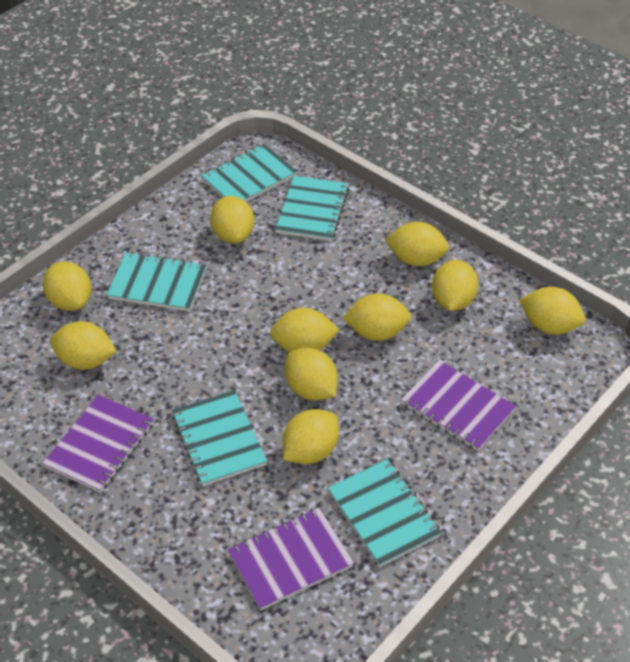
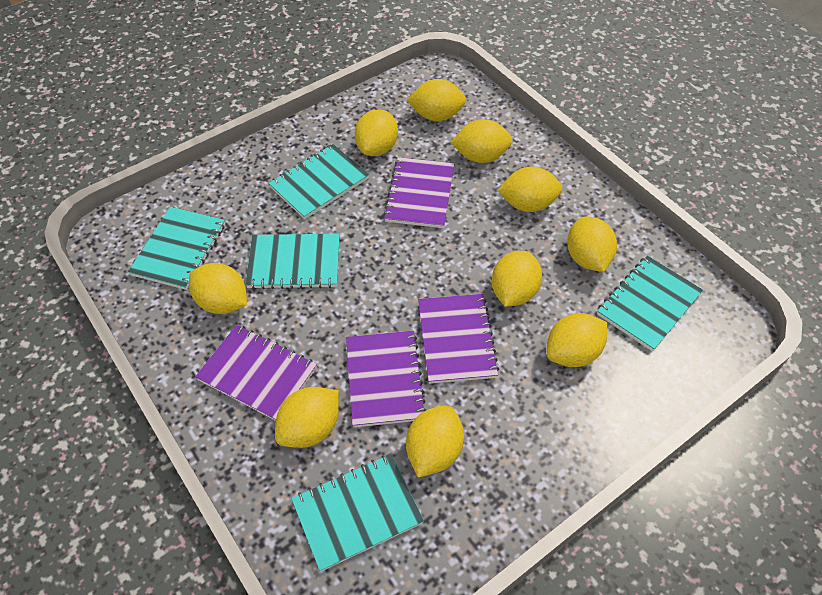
purple notebook: [43,395,154,493] [228,508,354,610] [401,360,516,451] = 3 -> [195,325,317,421] [346,331,426,427] [383,157,454,228] [418,294,499,384] = 4

